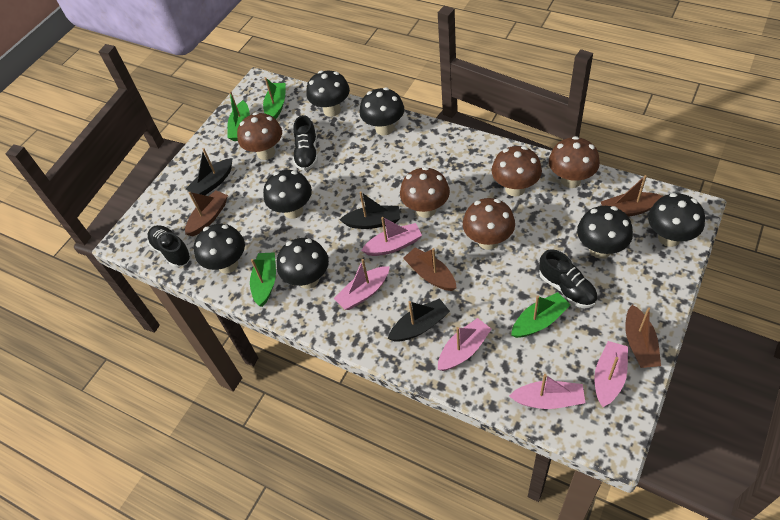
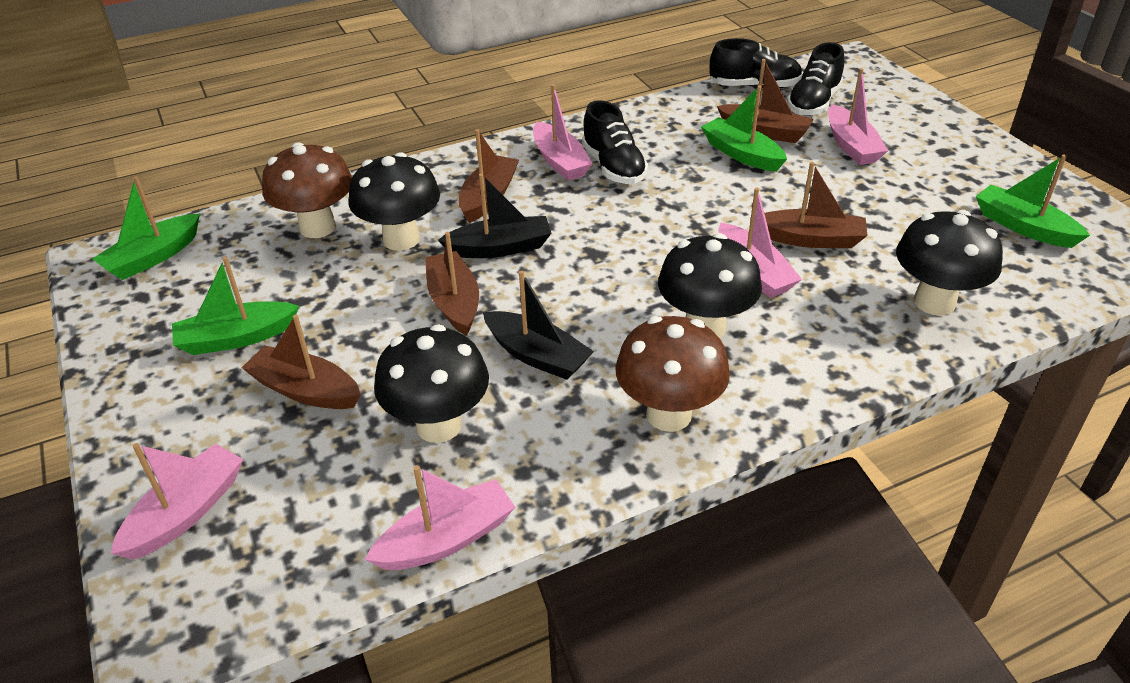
black boat: [186,148,232,195] [340,191,400,229] [388,298,450,341] = 3 -> [438,173,551,258] [483,271,594,380] = 2
black mushroom: [194,224,245,274] [263,170,312,219] [277,238,329,289] [307,71,350,117] [360,87,404,136] [577,206,633,259] [648,193,705,247] = 7 -> [349,152,440,251] [374,324,489,443] [658,233,762,338] [896,210,1003,316] = 4
brown boat: [185,190,228,237] [403,248,456,291] [601,175,663,217] [625,305,661,368] = 4 -> [242,315,361,409] [425,232,479,336] [459,129,519,223] [717,59,813,143] [764,162,868,248] = 5
brown mushroom: [237,112,282,160] [400,167,450,218] [463,198,515,250] [492,146,542,197] [549,136,600,188] = 5 -> [262,142,352,238] [615,316,730,432] = 2

